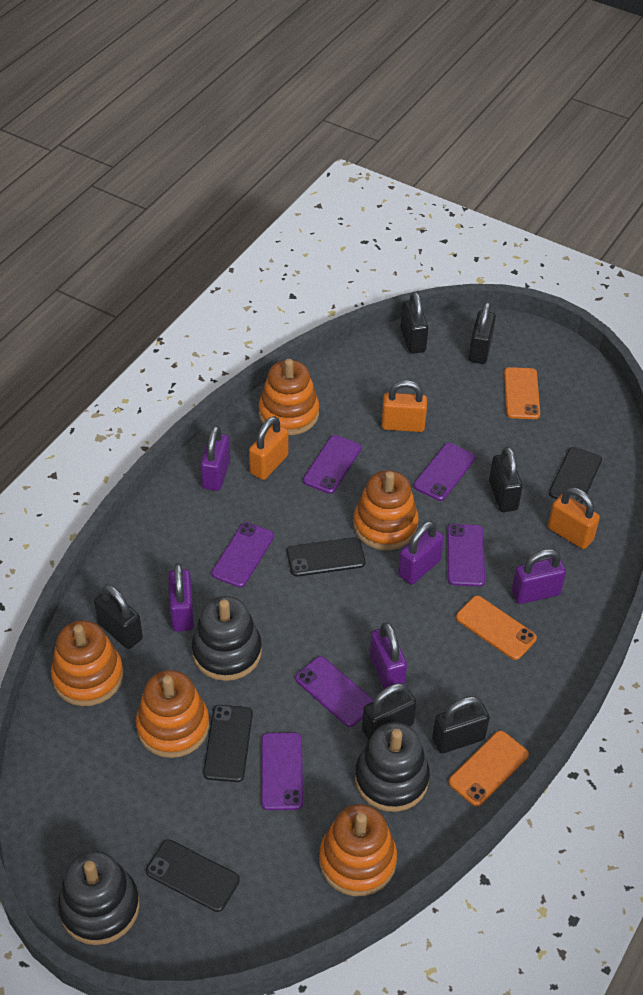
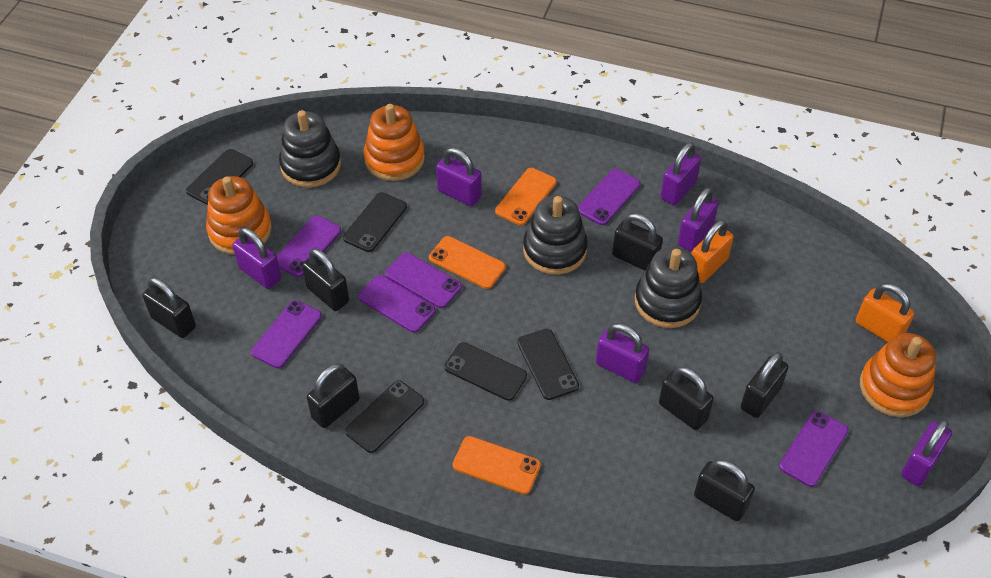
black padlock: [94,584,143,649] [362,683,417,740] [400,292,428,354] [432,696,490,754] [469,302,496,364] [489,447,523,512] = 6 -> [142,277,196,338] [302,248,349,311] [307,363,359,428] [612,213,663,271] [659,366,714,430] [694,459,755,521] [741,352,789,418] = 7
black phone: [146,839,240,912] [203,705,253,782] [287,537,365,577] [549,447,602,504] = 4 -> [186,149,253,205] [343,192,407,252] [345,381,424,453] [444,342,527,401] [517,329,579,400] = 5
orange padlock: [249,416,288,480] [381,380,427,432] [548,488,600,549] = 3 -> [692,220,734,283] [856,283,914,342] = 2
orange stacking toy: [51,620,123,706] [136,670,209,758] [259,359,319,435] [319,804,397,896] [353,471,419,550] = 5 -> [206,176,272,255] [364,104,425,181] [860,333,936,417] = 3
purple padlock: [168,563,194,632] [200,425,230,491] [370,622,407,689] [398,521,444,585] [512,549,566,604] = 5 -> [233,227,281,289] [436,148,482,206] [596,323,649,383] [661,142,701,205] [678,188,719,252] [901,419,952,486] = 6

